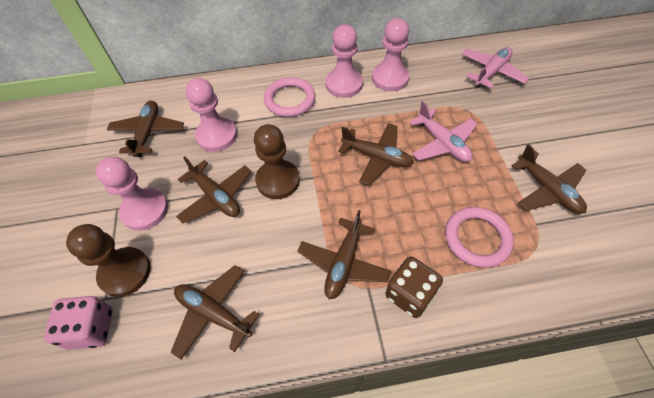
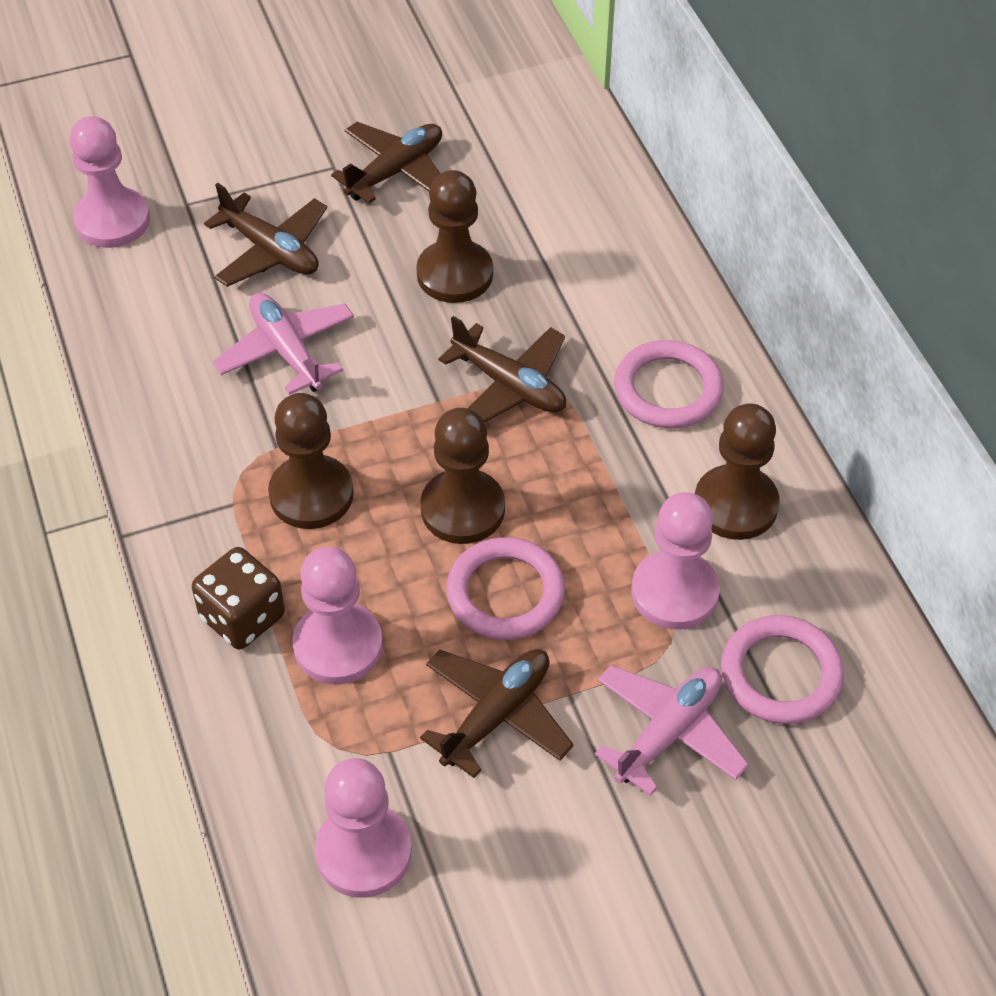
brown pawn: [66,224,151,297] [254,124,300,199] = 2 -> [268,393,354,529] [416,170,493,303] [420,408,505,544] [695,403,780,540] = 4
brown plane: [107,101,184,157] [171,265,259,360] [176,156,252,223] [297,210,391,299] [338,123,414,185] [511,144,587,214] = 6 -> [204,183,327,287] [331,122,442,204] [420,649,574,778] [438,316,566,422] = 4
pink dice: [44,296,113,350] = 1 -> none = 0
pink ring: [264,77,315,117] [445,207,514,268] = 2 -> [446,537,565,640] [614,340,724,428] [721,615,844,724] = 3

